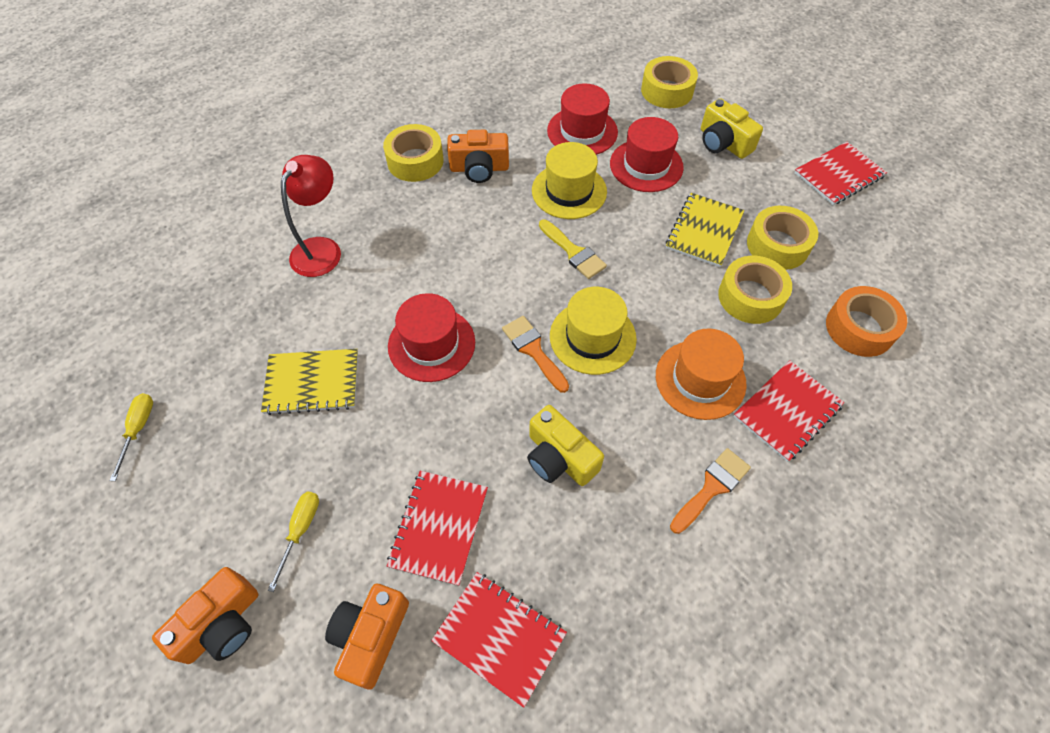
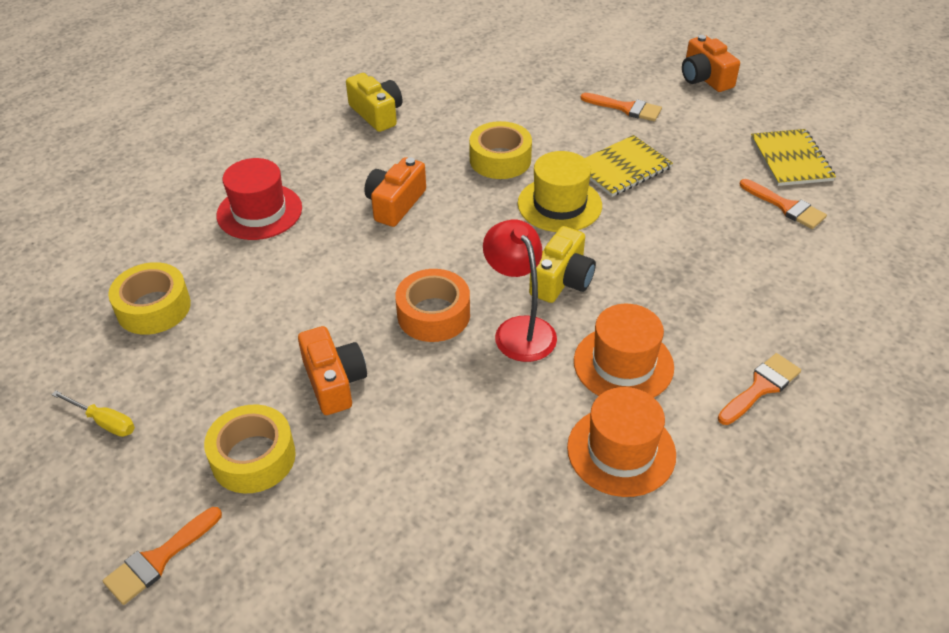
orange brush: [502,316,569,393] [670,448,751,534] = 2 -> [103,507,222,605] [581,93,662,121] [718,353,801,425] [740,179,827,229] = 4
orange hat: [656,329,747,420] = 1 -> [567,387,676,497] [574,304,674,397] = 2
red hat: [388,293,475,382] [547,84,618,155] [610,117,684,192] = 3 -> [217,158,302,240] = 1
red notebook: [387,471,488,586] [431,572,567,708] [733,360,845,462] [794,142,887,205] = 4 -> none = 0
yellow brush: [539,220,607,279] = 1 -> none = 0
yellow hat: [532,142,607,219] [550,287,637,375] = 2 -> [518,151,602,232] = 1
yellow screwdriver: [110,393,153,481] [268,492,319,592] = 2 -> [51,390,135,437] = 1
yellow tape: [383,124,444,182] [641,56,698,108] [718,256,792,324] [747,206,818,270] = 4 -> [108,262,191,335] [204,404,296,493] [469,121,532,179] = 3

